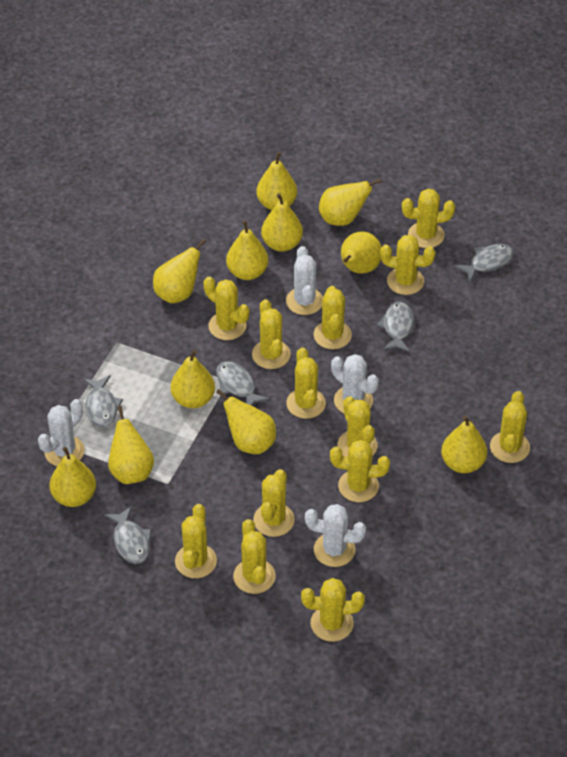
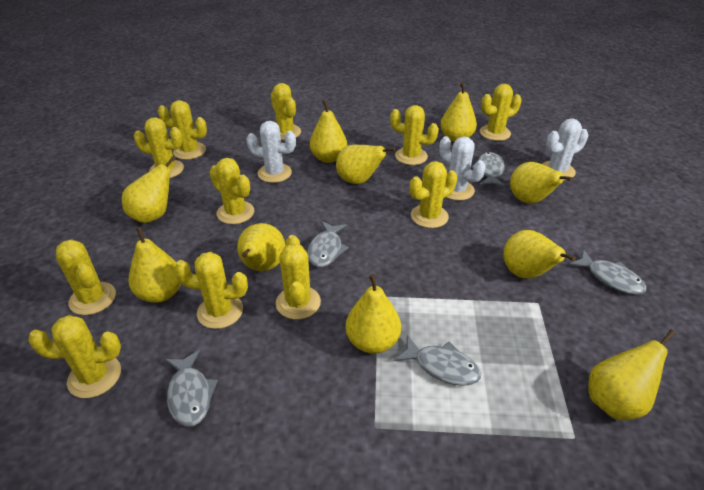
white cactus: [38,399,85,466] [286,246,323,315] [305,504,366,567] [331,354,379,413] = 4 -> [246,121,296,183] [439,136,486,201] [543,119,589,180] = 3
yellow cactus: [175,504,217,578] [204,277,249,340] [233,519,276,594] [252,299,291,369] [253,469,295,537] [286,348,326,419] [301,578,365,642] [314,286,352,349] [330,440,390,502] [338,396,377,457] [380,235,435,295] [402,189,455,248] [490,391,530,463] = 13 -> [28,315,121,398] [56,239,116,315] [134,117,184,178] [158,100,207,160] [174,252,248,329] [210,158,254,224] [271,83,301,140] [276,235,321,319] [390,105,439,165] [410,161,457,228] [480,84,522,141] = 11
yellow pear: [49,447,96,507] [108,406,154,484] [153,239,206,303] [171,350,215,408] [216,389,276,454] [226,221,268,280] [257,152,297,210] [261,193,303,252] [319,179,381,226] [341,231,381,274] [441,416,487,473] = 11 -> [122,156,176,223] [129,227,181,303] [237,223,285,271] [310,100,347,163] [336,145,395,184] [346,274,401,354] [440,82,477,142] [503,230,576,279] [510,162,573,204] [588,330,676,420] = 10

